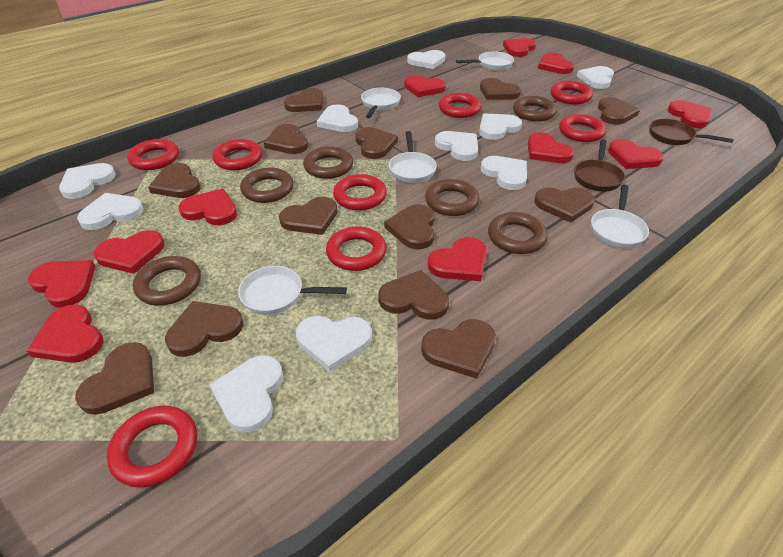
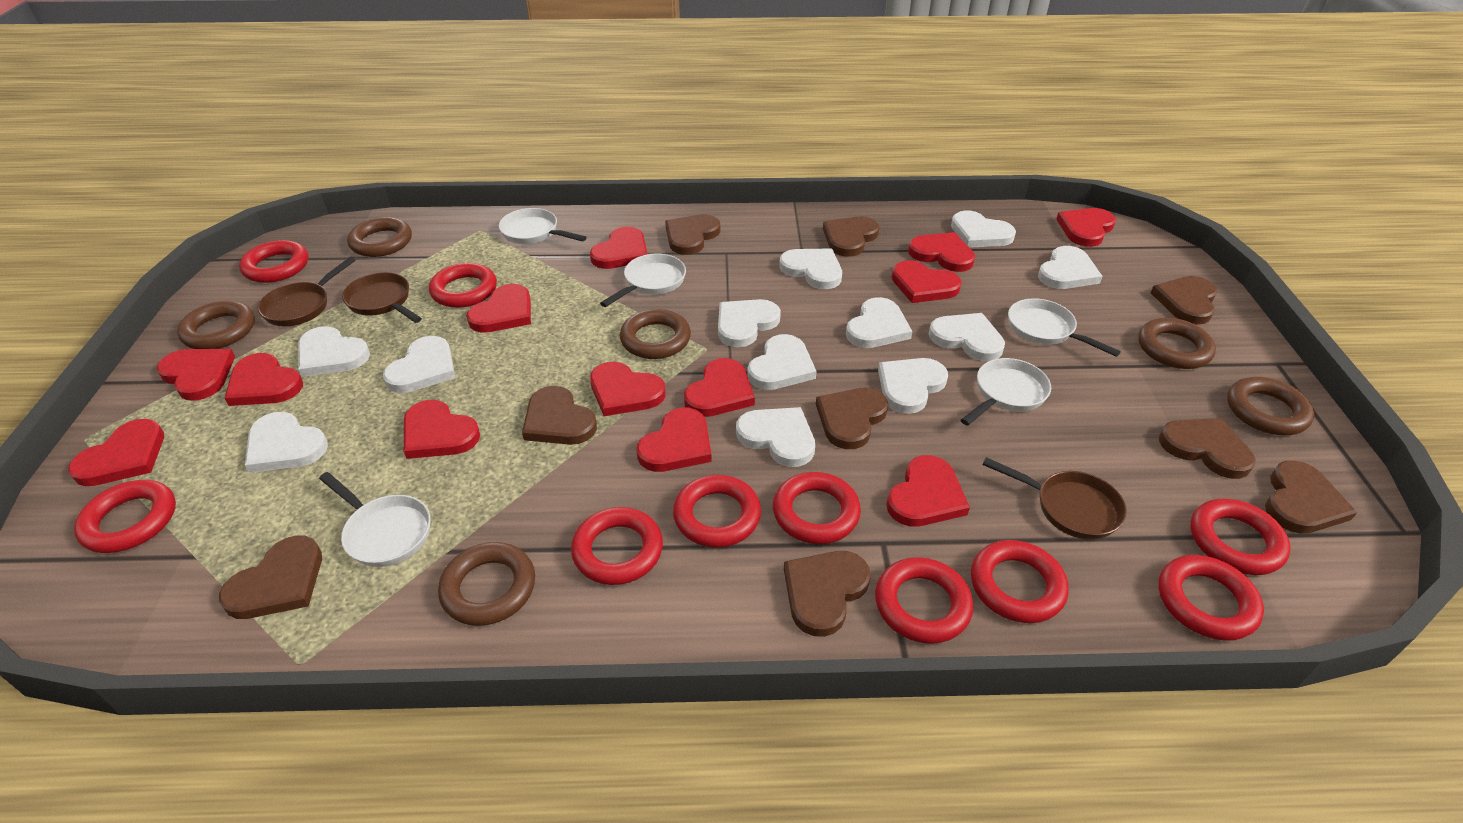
brown heart: [75,342,154,415] [148,163,201,198] [165,301,244,357] [264,124,308,154] [279,197,337,235] [284,88,324,112] [355,127,398,159] [378,270,449,320] [384,204,435,249] [421,319,496,379] [480,78,521,100] [535,188,595,223] [598,97,640,125] = 13 -> [219,535,322,619] [522,386,597,445] [665,214,720,255] [784,551,871,637] [816,388,888,449] [823,216,879,257] [1151,276,1217,324] [1159,418,1255,479] [1265,461,1357,534] = 9
brown pan: [574,139,625,192] [649,119,734,145] = 2 -> [258,257,356,326] [342,272,422,323] [982,457,1127,540] = 3
red heart: [27,304,104,363] [28,260,96,308] [94,230,165,274] [179,189,237,225] [404,75,446,97] [428,237,487,281] [503,38,536,57] [528,133,574,163] [538,53,574,74] [608,139,663,169] [668,100,712,128] = 11 -> [68,419,164,486] [157,349,235,401] [224,353,303,406] [404,400,480,459] [466,284,531,333] [590,227,647,269] [590,362,666,416] [637,408,712,472] [684,358,755,417] [886,455,970,527] [892,260,962,303] [908,232,975,272] [1056,208,1116,247] = 13
red ring: [107,406,197,488] [127,139,179,170] [213,139,262,170] [326,226,387,271] [333,174,387,211] [439,93,482,118] [551,81,593,105] [559,114,606,142] = 8 -> [74,480,176,553] [239,240,308,283] [429,263,497,308] [571,507,663,585] [673,475,761,548] [773,472,861,544] [875,557,973,644] [971,540,1069,623] [1159,555,1264,641] [1190,499,1291,575] = 10
white heart: [59,163,116,199] [77,193,143,230] [210,355,283,433] [296,316,372,372] [317,104,358,132] [407,50,445,69] [435,131,478,161] [479,113,522,140] [481,156,527,190] [577,66,614,89] = 10 -> [245,412,328,473] [298,326,370,377] [383,336,455,393] [718,299,781,347] [736,407,815,467] [747,334,817,390] [779,249,842,289] [846,297,912,348] [878,358,948,414] [929,313,1005,361] [951,211,1016,248] [1038,246,1103,289] = 12

